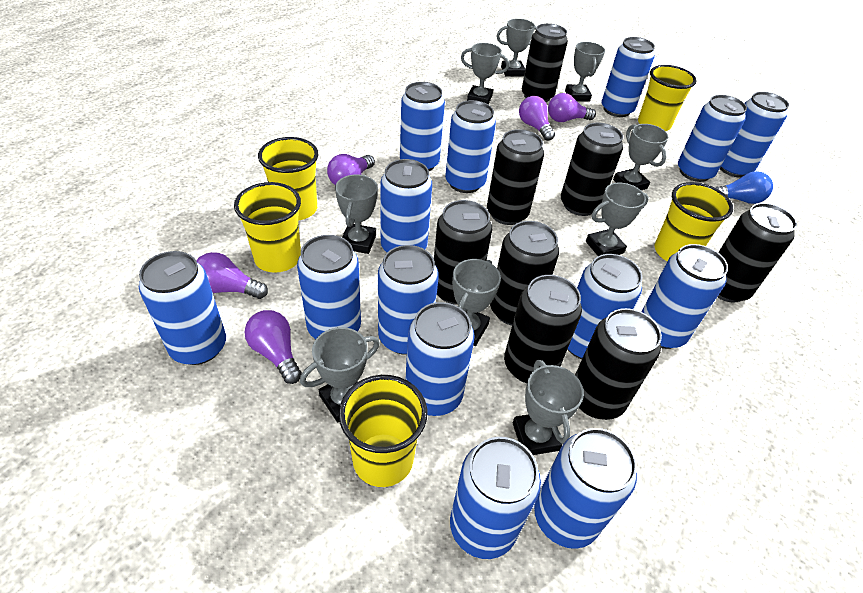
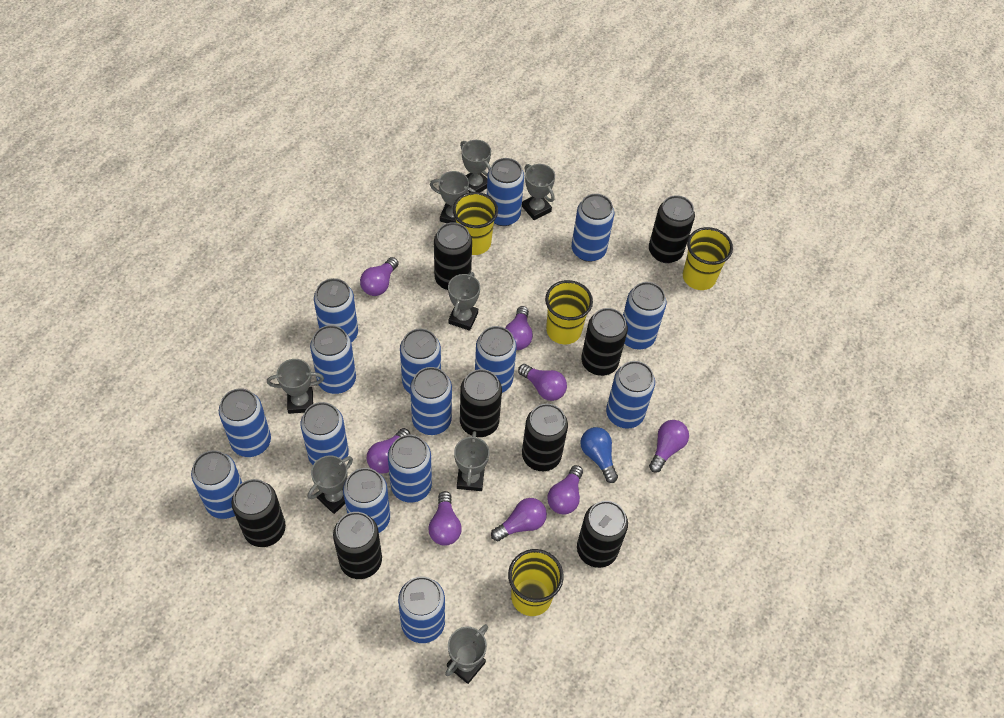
blue can: [139,251,226,365] [297,235,361,339] [378,245,439,355] [381,159,432,252] [400,82,445,171] [405,302,475,416] [445,100,496,193] [450,437,541,559] [534,428,637,549] [568,254,642,359] [601,37,655,117] [641,244,728,349] [678,95,747,182] [720,92,789,177] = 14 -> [191,450,242,519] [219,388,271,457] [300,402,349,465] [310,325,356,394] [314,278,358,343] [343,468,390,533] [388,435,432,503] [398,577,445,643] [400,328,441,393] [410,367,452,435] [475,326,517,393] [487,158,524,226] [572,194,614,262] [606,361,655,429] [623,282,666,349] = 15
grey trophy: [300,327,380,422] [335,174,378,254] [452,259,501,346] [461,43,509,104] [496,19,537,76] [513,360,584,455] [565,42,605,102] [586,183,649,256] [613,124,668,190] = 9 -> [267,359,324,414] [308,455,353,514] [430,171,476,223] [445,624,488,684] [448,272,480,331] [454,431,489,491] [460,140,491,192] [522,164,555,220] = 8
purple light bulb: [196,252,268,299] [245,310,302,384] [327,154,375,185] [519,96,555,141] [548,93,596,122] = 5 -> [360,257,399,296] [367,428,411,474] [429,491,462,546] [491,498,547,541] [505,306,533,350] [518,364,567,401] [547,465,583,515] [649,420,689,473] = 8
yellow cup: [234,182,301,273] [258,137,318,221] [339,375,427,487] [638,65,697,131] [654,182,733,261] = 5 -> [453,192,498,255] [508,549,564,616] [545,280,593,344] [683,227,733,290] = 4

